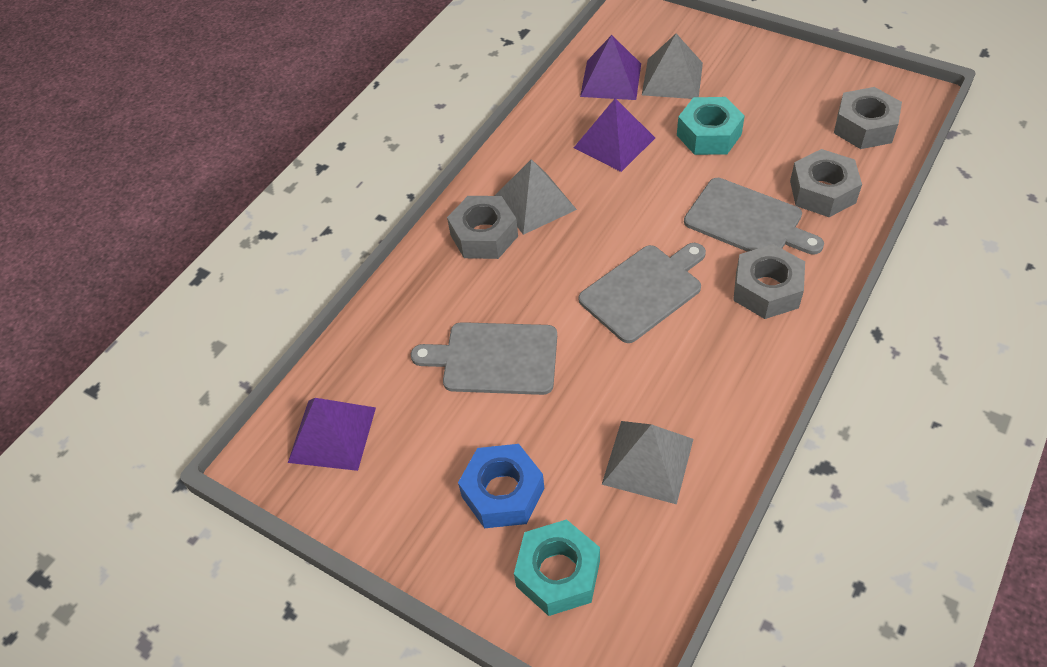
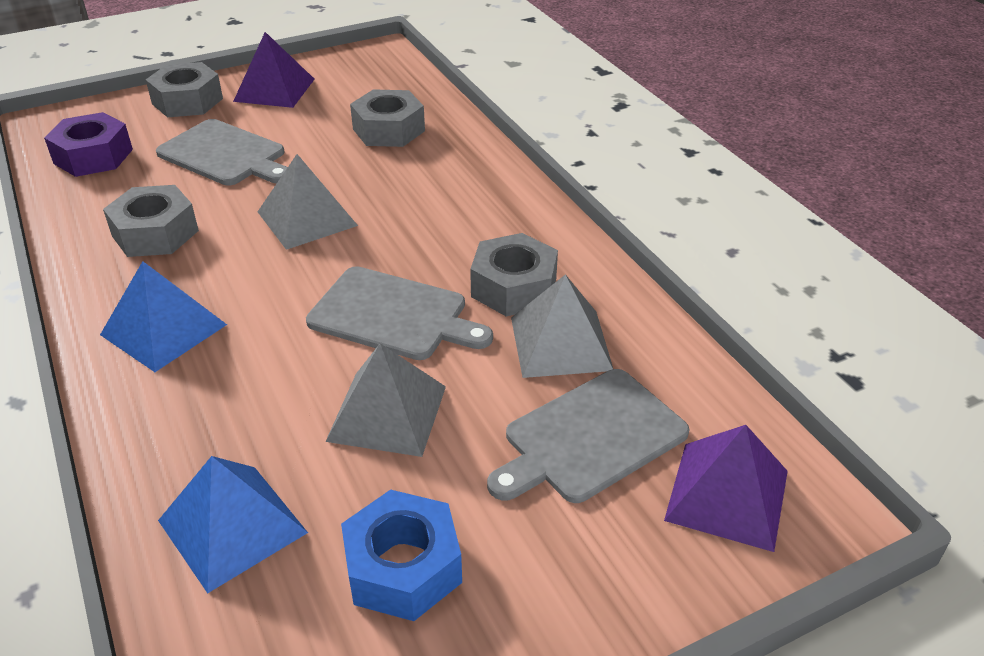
blue pyramid: none = 0 -> [100,261,227,372] [158,456,308,593] = 2
purple nut: none = 0 -> [44,112,133,177] = 1
purple pyramid: [288,398,376,471] [574,98,655,172] [580,35,641,100] = 3 -> [233,32,315,108] [664,425,788,552] = 2
turquoise nut: [514,519,600,616] [677,97,745,155] = 2 -> none = 0

